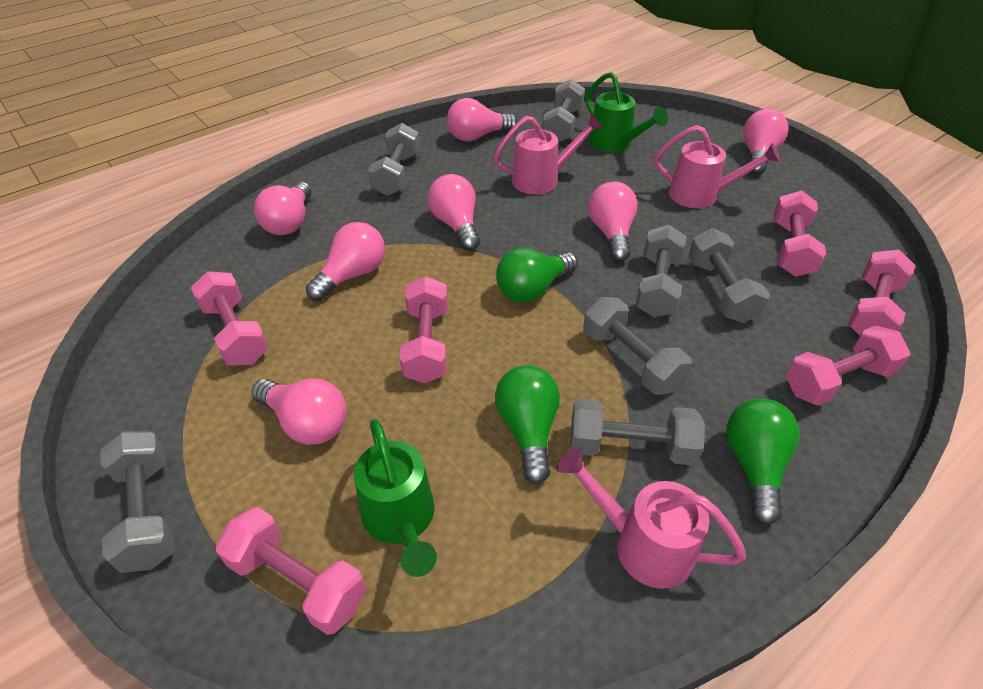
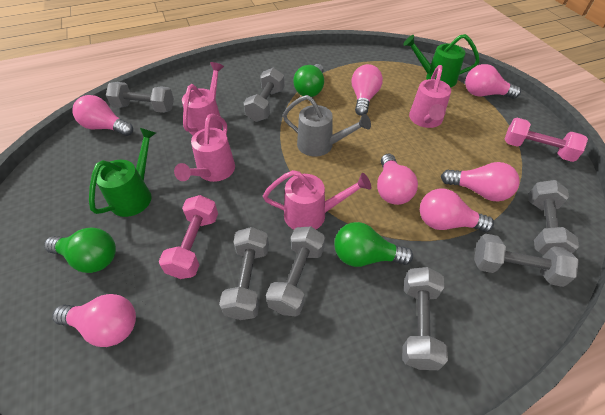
grey watering can: none = 0 -> [283,95,371,157] = 1
pink dumbbell: [191,271,268,365] [216,507,366,635] [400,276,448,383] [773,191,826,277] [786,326,910,406] [848,250,915,335] = 6 -> [159,195,218,279] [505,118,588,162] = 2
pink watering can: [493,113,603,194] [556,447,747,589] [654,125,780,208] = 3 -> [174,114,235,182] [182,62,224,135] [263,170,371,230] [409,65,451,128] = 4

